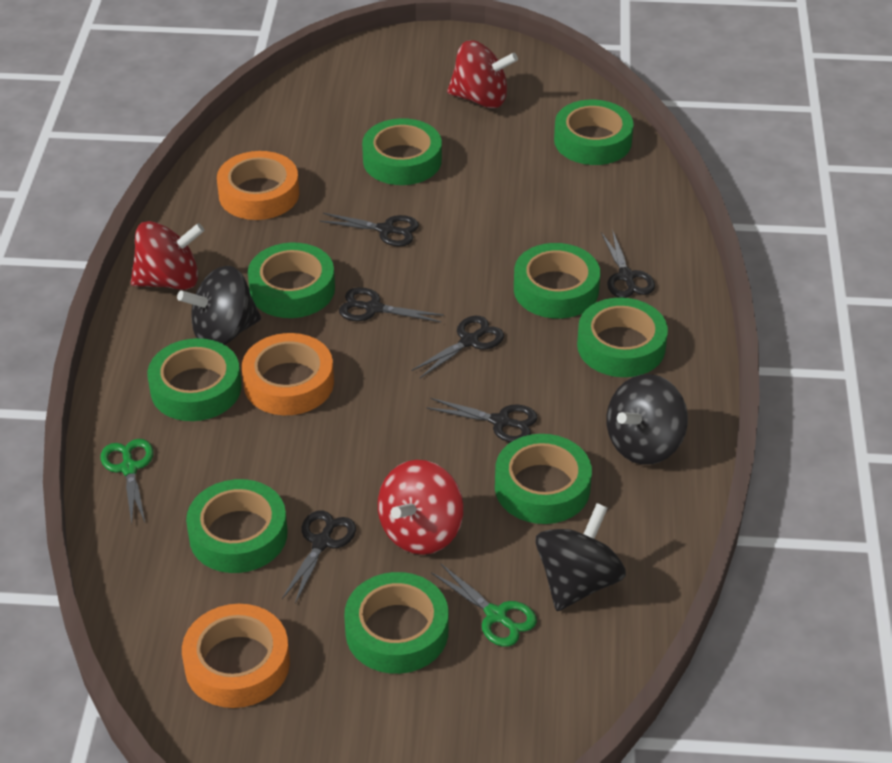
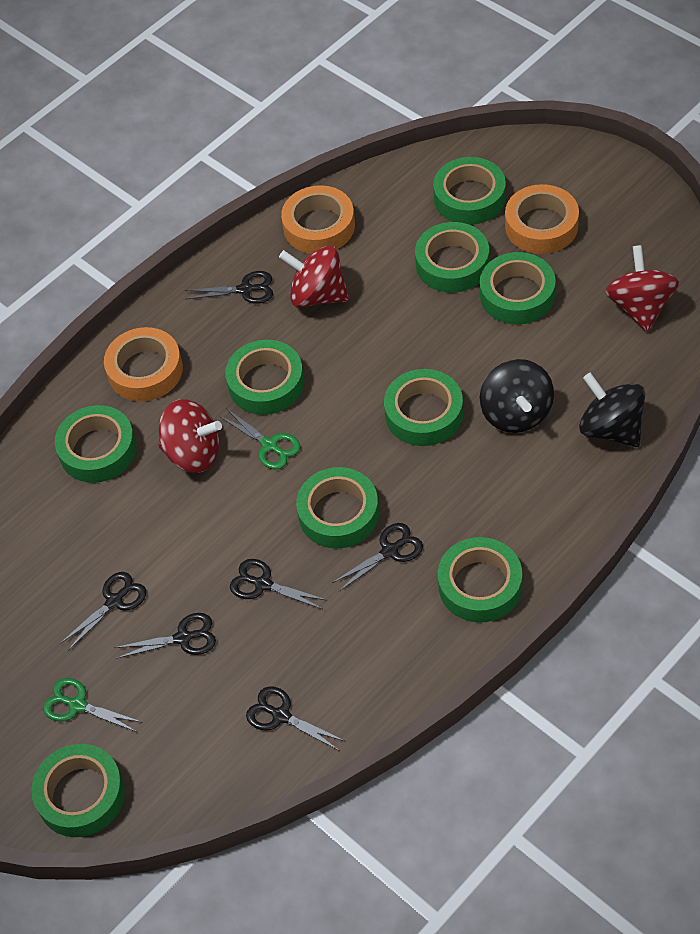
black spinning top: [177,266,261,345] [535,503,626,611] [606,374,688,465] = 3 -> [480,359,554,433] [579,373,645,447] = 2

